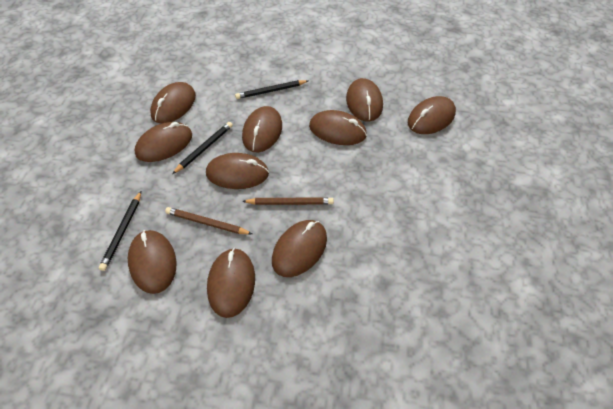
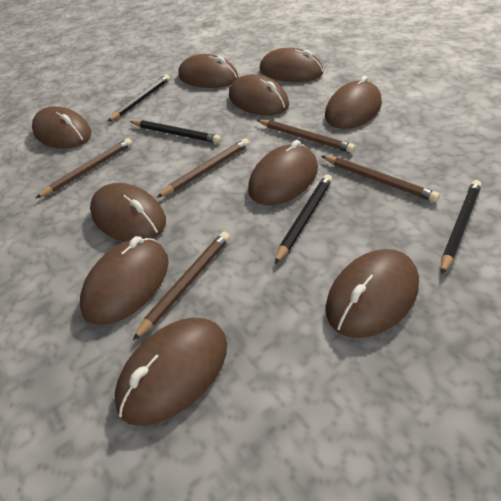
black pencil: [99,191,141,271] [172,122,233,174] [235,80,308,99] = 3 -> [107,74,170,122] [130,120,221,144] [275,174,332,264] [441,180,482,275] = 4
brown pencil: [165,207,252,235] [242,197,334,205] = 2 -> [35,138,132,199] [133,232,230,340] [157,139,249,198] [257,120,355,153] [322,156,440,202] = 5

